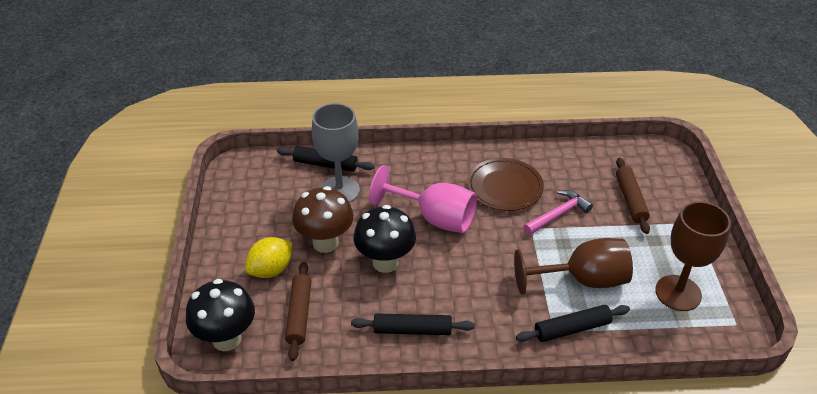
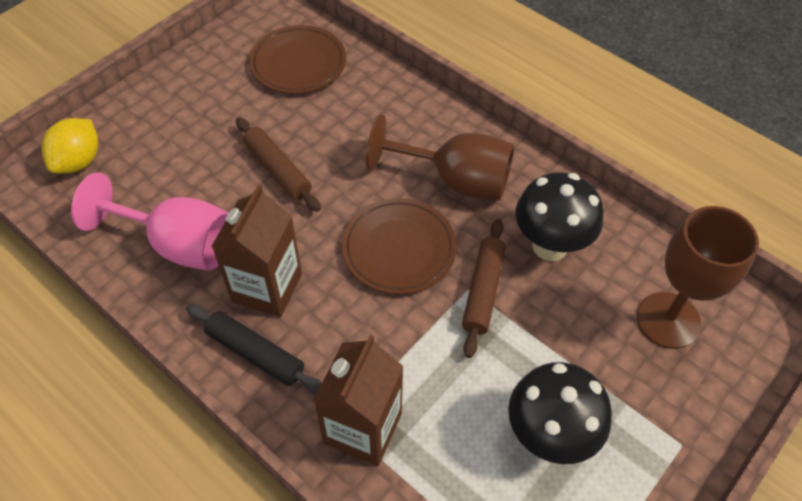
black rolling pin: [277,146,374,172] [351,313,475,335] [516,305,630,342] = 3 -> [186,304,322,394] = 1
brown carton: none = 0 -> [212,185,302,317] [314,335,404,466] = 2
brown mushroom: [292,186,354,253] = 1 -> none = 0
brown plate: [467,158,544,211] = 1 -> [249,25,346,94] [342,198,457,294] = 2
grey goblet: [312,103,360,203] = 1 -> none = 0
pink hammer: [523,190,593,235] = 1 -> none = 0

